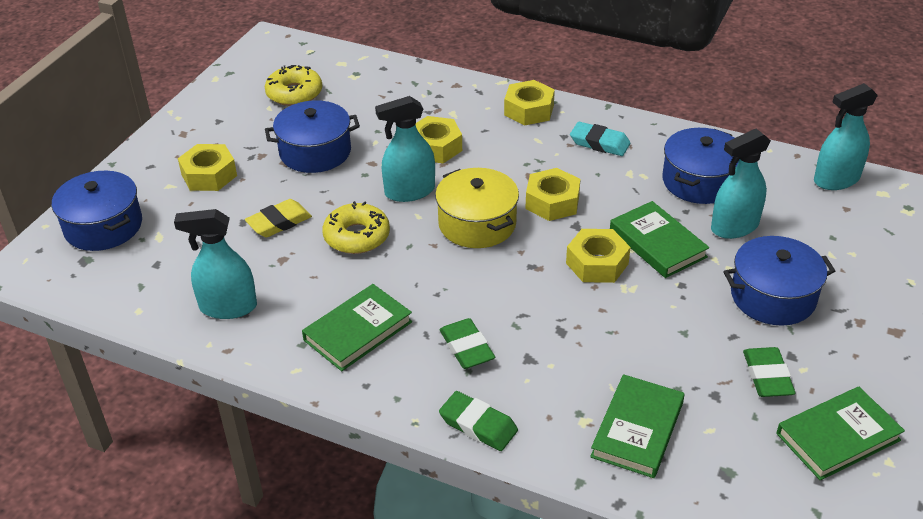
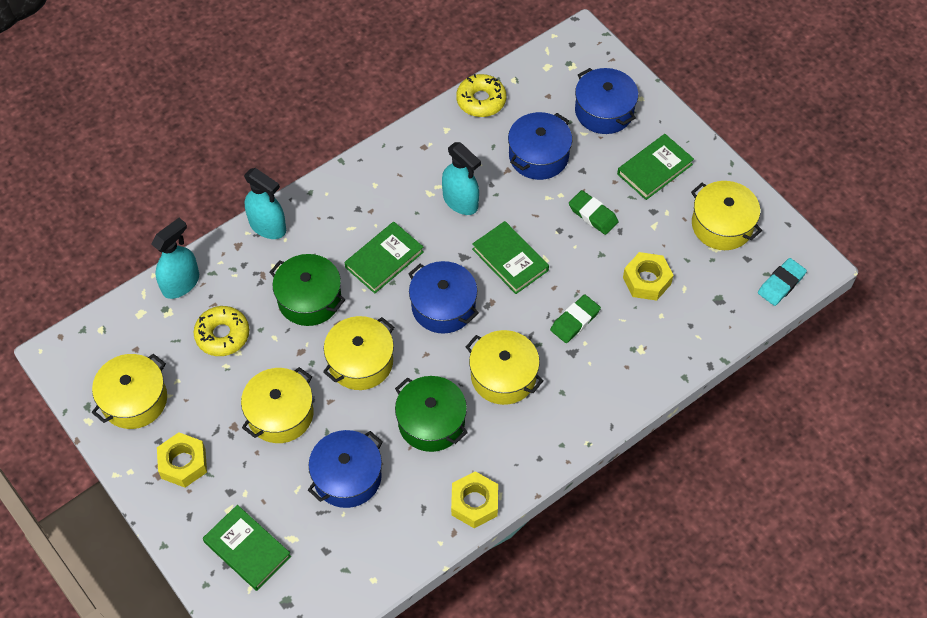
green eraser: [439,391,518,451] [440,318,495,369] [743,347,796,397] = 3 -> [550,294,601,343] [569,190,619,235] = 2
green pot: none = 0 -> [270,254,345,326] [395,376,468,452] = 2
turquoise spray bottle: [174,209,257,319] [375,96,435,202] [711,129,771,239] [814,83,878,190] = 4 -> [151,218,199,299] [244,168,286,239] [442,142,481,215] = 3
yellow eraser: [245,199,312,237] = 1 -> none = 0
yellow nut: [178,144,237,191] [416,116,462,163] [504,80,555,126] [526,168,580,221] [566,229,631,283] = 5 -> [157,432,207,488] [451,471,498,528] [623,252,673,301] = 3
yellow pot: [435,168,519,248] = 1 -> [92,354,167,429] [241,367,314,443] [323,316,394,390] [466,330,544,405] [691,181,762,250] = 5

